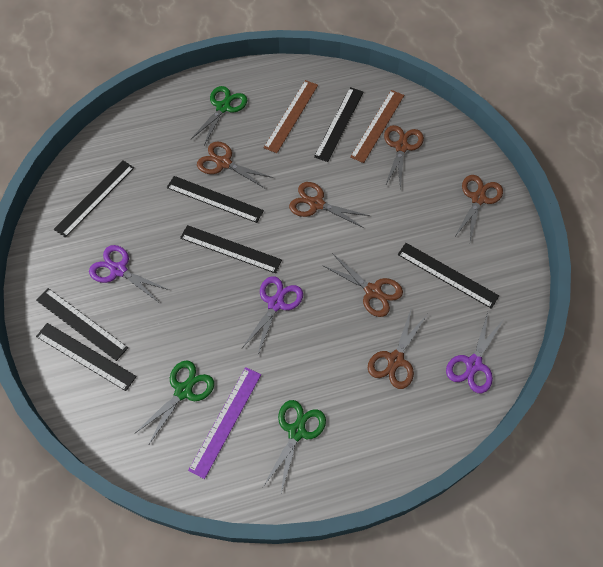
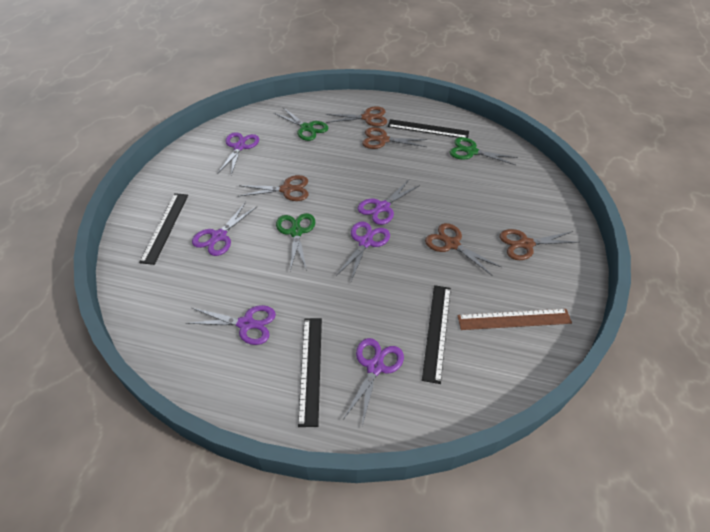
black ruler: [36,288,128,361] [36,323,137,391] [54,160,134,238] [167,176,264,223] [180,225,282,273] [314,87,363,162] [398,243,499,309] = 7 -> [139,193,188,265] [298,318,322,427] [388,119,469,138] [422,285,451,384] = 4
brown ruler: [264,80,318,153] [350,90,404,163] = 2 -> [457,309,572,330] = 1
brown scissors: [197,141,273,188] [289,182,370,228] [322,253,403,317] [368,310,427,389] [384,125,424,190] [455,175,503,242] = 6 -> [239,175,308,201] [326,106,387,127] [362,127,427,149] [425,223,502,276] [500,229,580,260] = 5
purple ruler: [188,367,261,479] = 1 -> none = 0
purple scissors: [89,245,169,302] [242,276,303,355] [446,312,504,393] = 3 -> [186,305,276,345] [192,202,257,256] [217,132,259,175] [336,222,390,281] [343,338,404,426] [358,180,420,225] = 6

